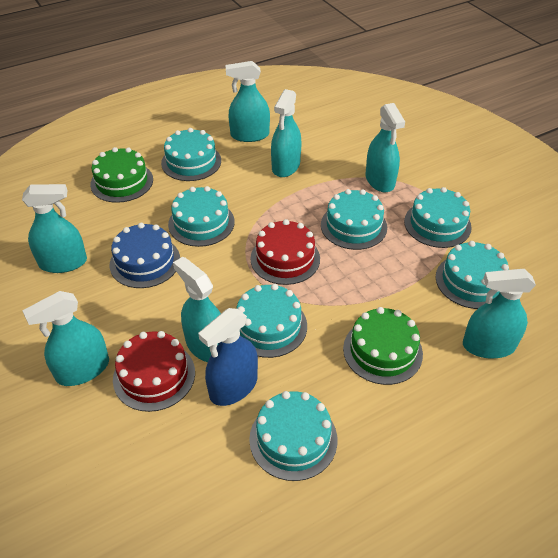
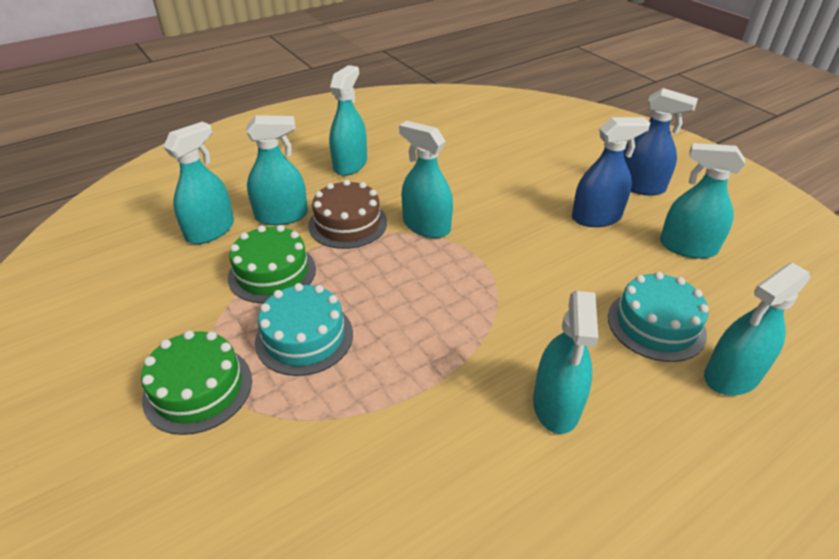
blue cake: [110,223,180,288] = 1 -> none = 0
blue spray bottle: [198,308,258,406] = 1 -> [572,117,650,227] [624,88,698,196] = 2
brown cake: none = 0 -> [308,180,387,249] = 1
red cake: [113,331,195,412] [250,219,320,285] = 2 -> none = 0
turquoise cake: [161,128,221,181] [168,186,235,247] [236,284,307,358] [249,391,337,481] [321,189,387,250] [404,187,472,248] [436,241,509,309] = 7 -> [255,283,353,376] [608,272,709,362] = 2

